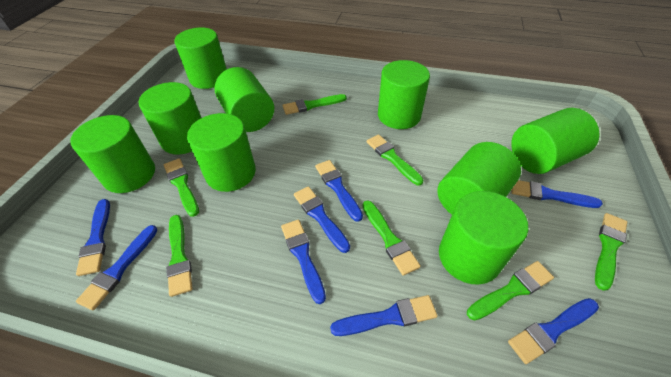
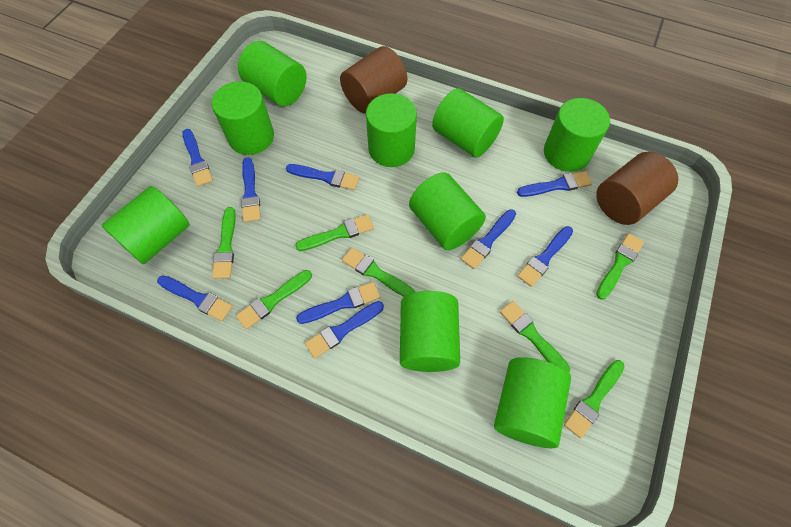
blue brush: [76,199,110,276] [76,225,157,310] [281,220,326,304] [294,186,350,253] [315,160,363,222] [330,295,438,336] [508,298,599,364] [511,180,603,208] = 8 -> [157,276,233,321] [182,129,213,186] [241,158,261,222] [286,164,359,190] [296,282,380,324] [305,301,384,358] [461,209,516,269] [517,171,592,197] [517,226,573,287] = 9
brown cylinder: none = 0 -> [340,46,407,114] [596,152,678,225] = 2

